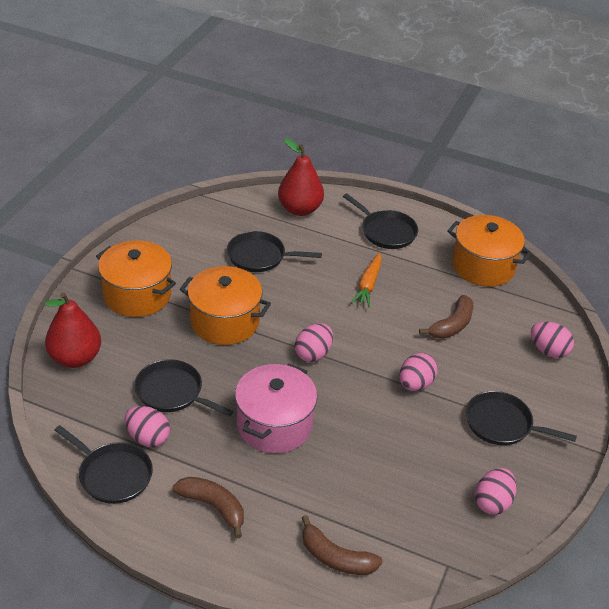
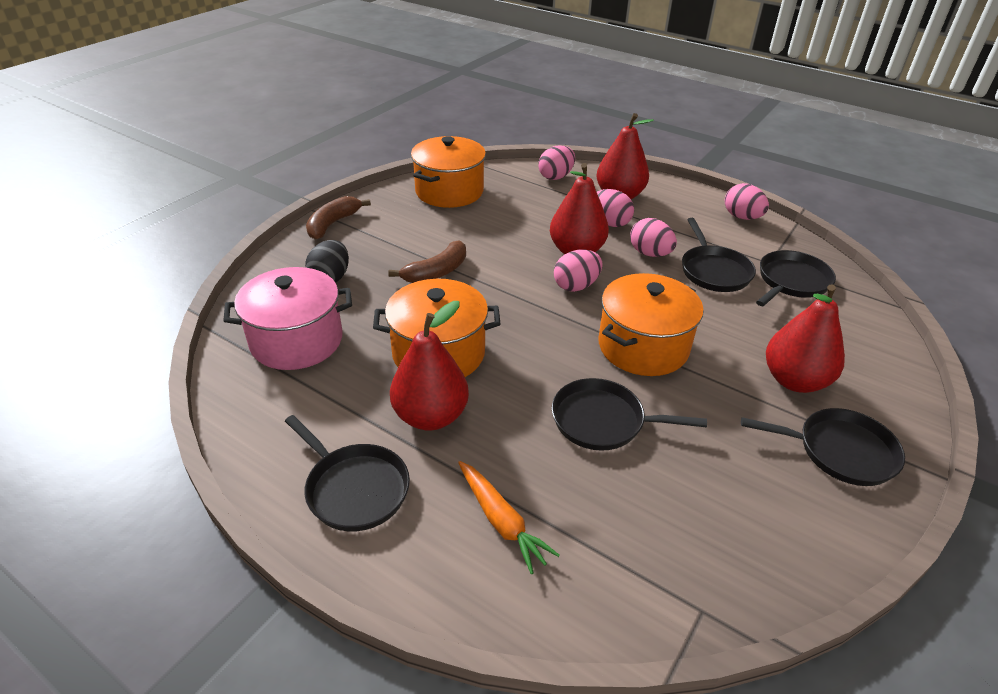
black egg: none = 0 -> [305,240,349,283] = 1
brown banana: [172,477,244,538] [302,515,383,575] [419,295,474,339] = 3 -> [306,196,371,240] [388,240,466,283] = 2
red pear: [45,292,101,368] [278,138,324,216] = 2 -> [390,301,469,431] [550,163,609,254] [596,113,654,199] [766,284,845,393] = 4

